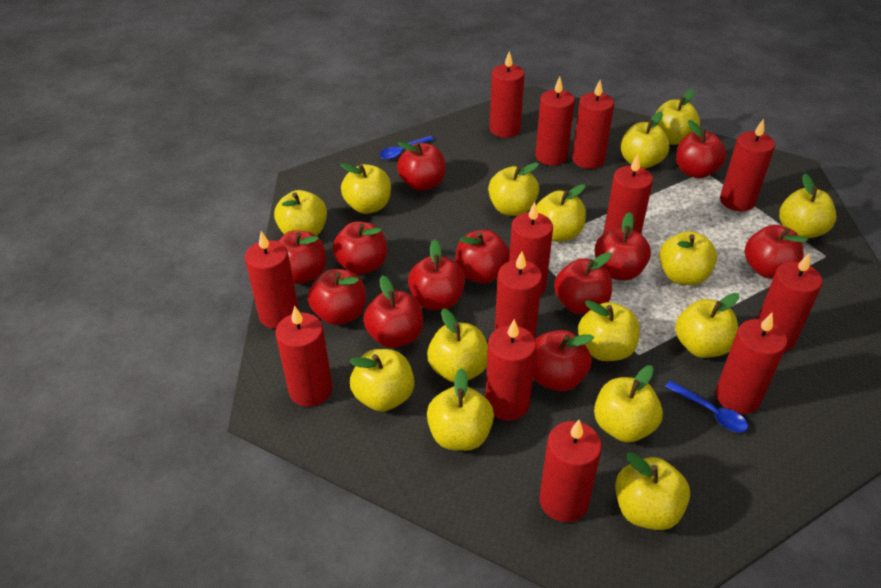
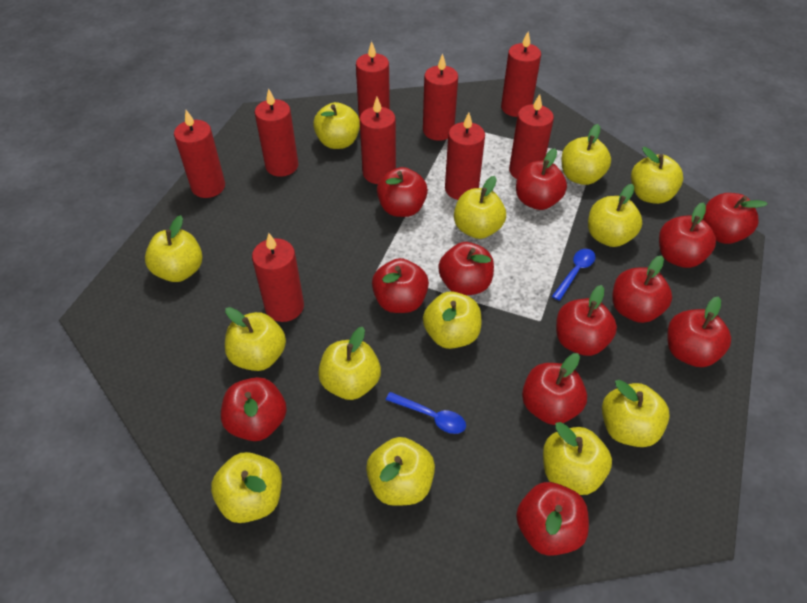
red candle: [245,231,299,329] [276,305,332,407] [485,319,536,421] [490,51,525,138] [495,251,542,338] [509,202,553,295] [535,77,575,165] [539,420,602,522] [572,80,614,169] [604,154,653,234] [716,313,787,414] [720,119,775,211] [757,252,823,352] = 13 -> [174,110,225,198] [252,233,304,322] [255,88,299,177] [356,41,390,120] [360,97,396,184] [423,53,458,141] [445,112,485,200] [501,31,541,117] [509,94,554,179] = 9
yellow apple: [274,190,327,236] [340,163,391,214] [349,349,415,412] [427,309,488,382] [427,368,494,451] [488,163,539,216] [536,184,586,242] [578,300,640,361] [594,365,663,442] [615,452,690,530] [621,111,670,169] [656,90,700,145] [659,231,717,285] [675,293,739,358] [779,174,837,238] = 15 -> [145,215,202,282] [211,452,282,523] [225,307,286,371] [313,102,360,149] [318,327,381,400] [366,437,435,506] [423,291,481,349] [454,176,506,239] [543,422,612,495] [562,124,611,185] [588,184,642,247] [602,380,670,447] [631,147,683,204] = 13

